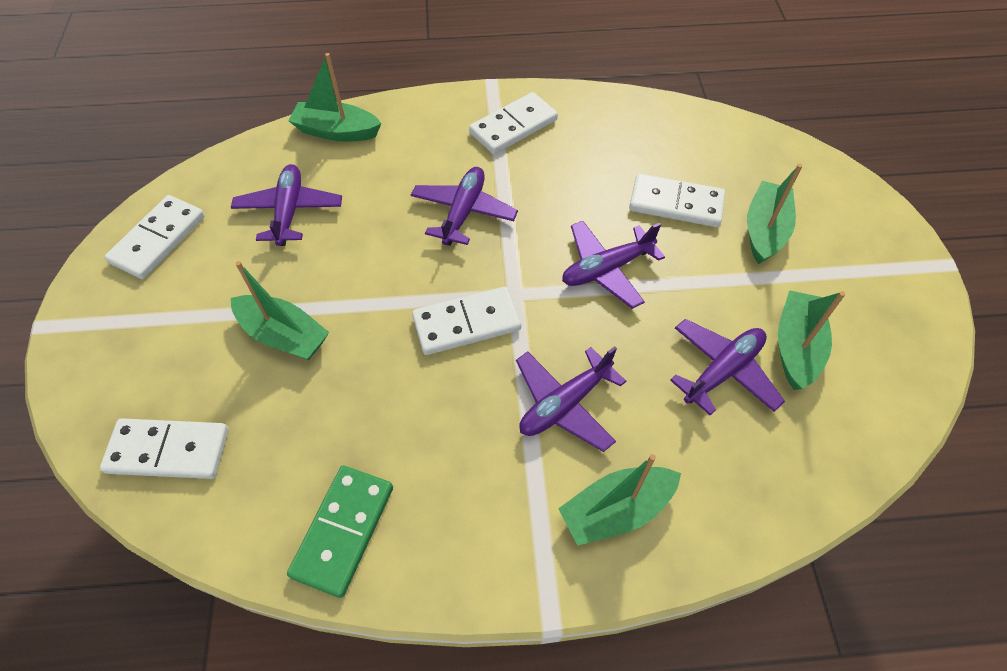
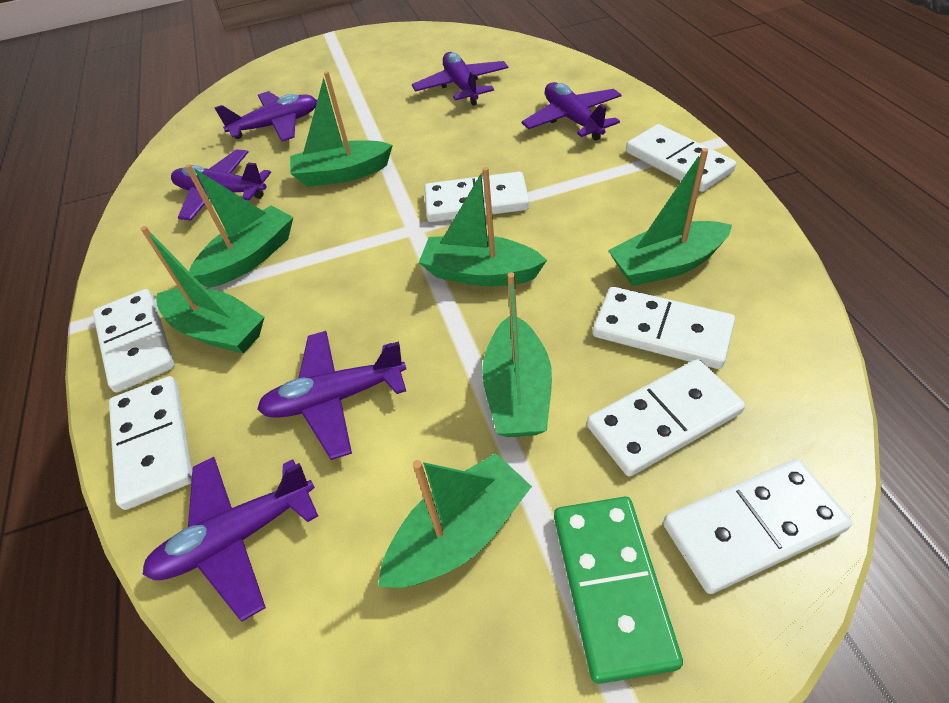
green boat: [231,261,329,360] [289,53,382,142] [558,454,681,546] [747,164,803,264] [778,290,846,390] = 5 -> [141,226,264,354] [185,164,293,288] [290,71,393,187] [378,453,532,588] [419,167,547,286] [482,272,552,437] [608,148,732,286] = 7
purple plane: [231,164,342,246] [411,167,518,246] [516,346,626,452] [562,221,665,309] [670,319,785,415] = 5 -> [143,457,318,622] [171,149,271,220] [214,91,317,142] [257,331,406,460] [412,52,508,106] [522,82,622,141] = 6
white domino: [100,418,229,479] [104,195,205,279] [412,287,521,355] [469,92,558,154] [629,173,725,227] = 5 -> [93,289,175,393] [109,376,192,510] [424,172,530,222] [587,359,745,477] [593,287,735,369] [626,124,736,192] [663,459,852,594] = 7

